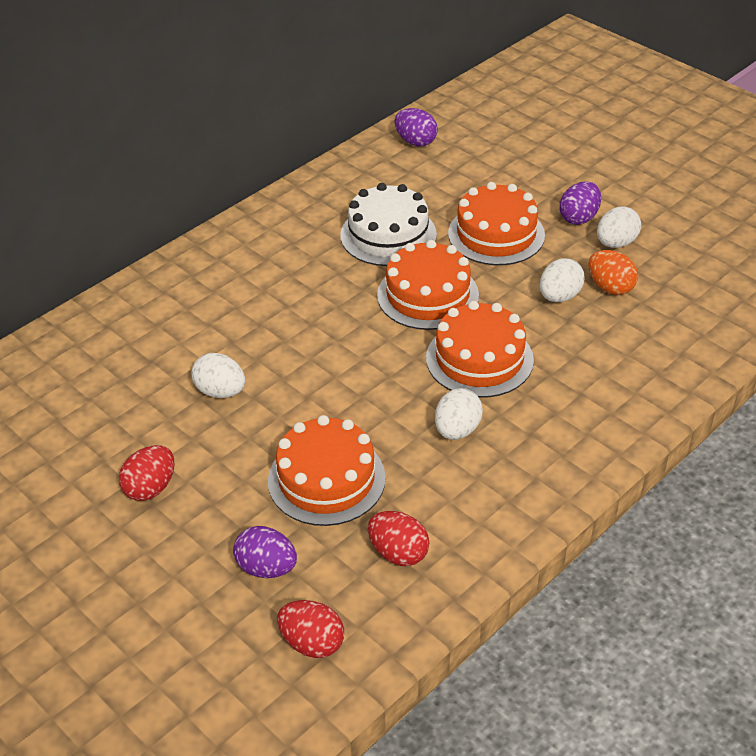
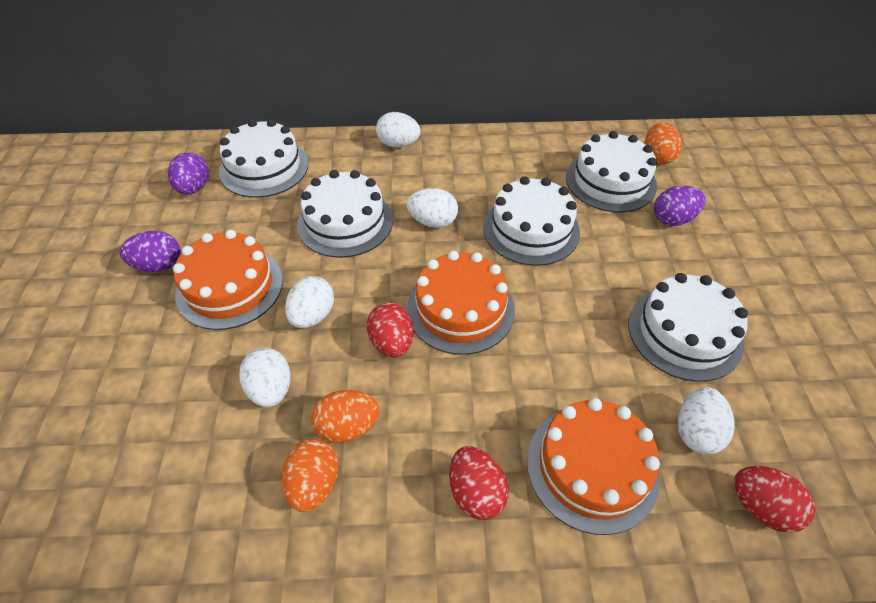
orange cake: [268,415,386,526] [377,240,479,330] [426,301,534,398] [448,182,545,265] = 4 -> [173,230,283,330] [407,251,515,355] [527,398,660,535] = 3
orange egg: [588,250,638,295] = 1 -> [282,439,339,512] [311,390,380,443] [645,122,682,164] = 3
white cake: [340,183,437,266] = 1 -> [219,119,308,198] [297,170,393,258] [483,176,580,266] [566,131,657,212] [628,273,748,382] = 5
white egg: [191,353,245,398] [435,388,483,440] [540,258,585,302] [597,206,641,248] = 4 -> [239,348,290,407] [285,276,334,328] [376,112,421,148] [407,188,458,228] [678,387,735,454] = 5

